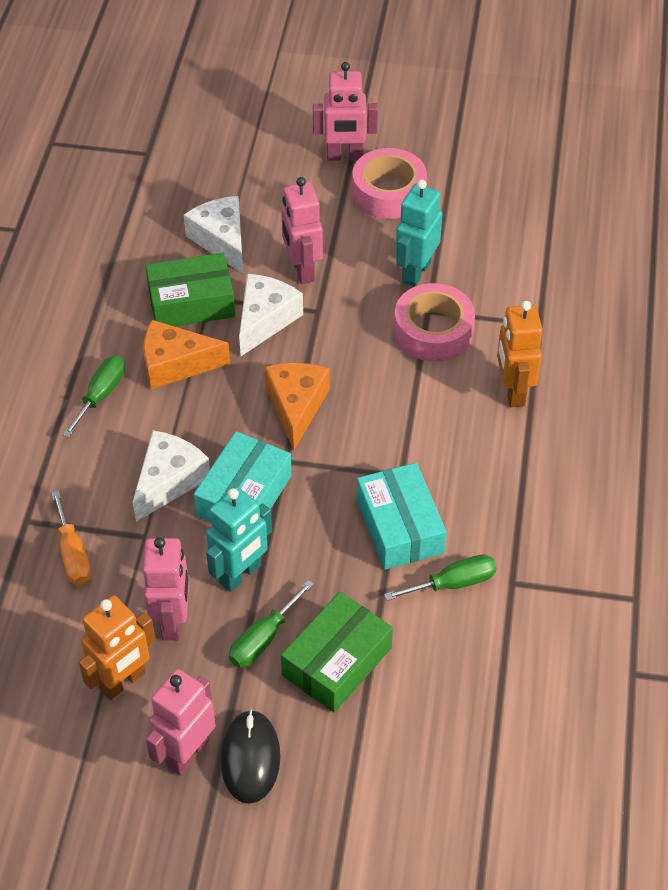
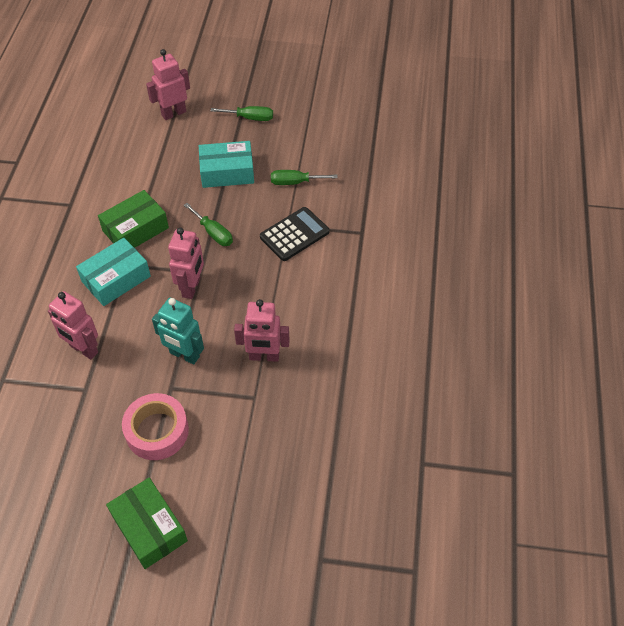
black calculator: none = 0 -> [260,207,330,261] = 1
black mouse: [220,710,281,804] = 1 -> none = 0
orange cheese: [143,320,230,389] [265,363,330,450] = 2 -> none = 0
orange robot: [79,595,156,700] [497,301,543,407] = 2 -> none = 0
orange screwdriver: [51,490,91,585] = 1 -> none = 0
pink tape: [352,148,427,219] [394,283,475,362] = 2 -> [122,393,189,460] = 1
turquoise robot: [206,487,272,592] [395,179,442,287] = 2 -> [152,298,204,365] = 1
white cheese: [133,430,210,522] [184,196,243,274] [239,274,303,356] = 3 -> none = 0

